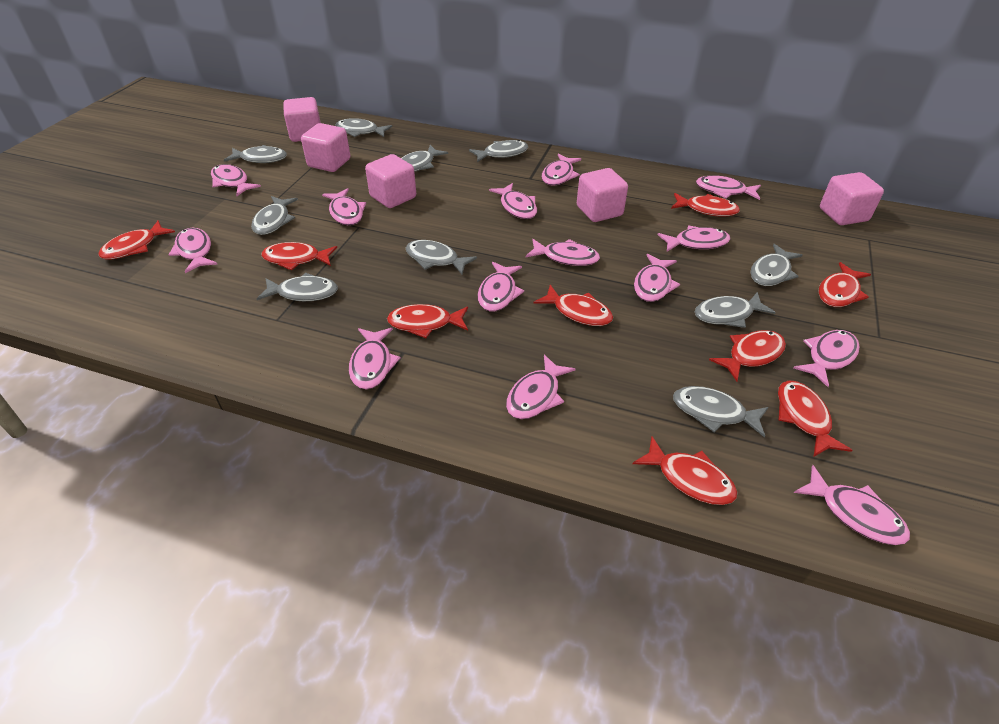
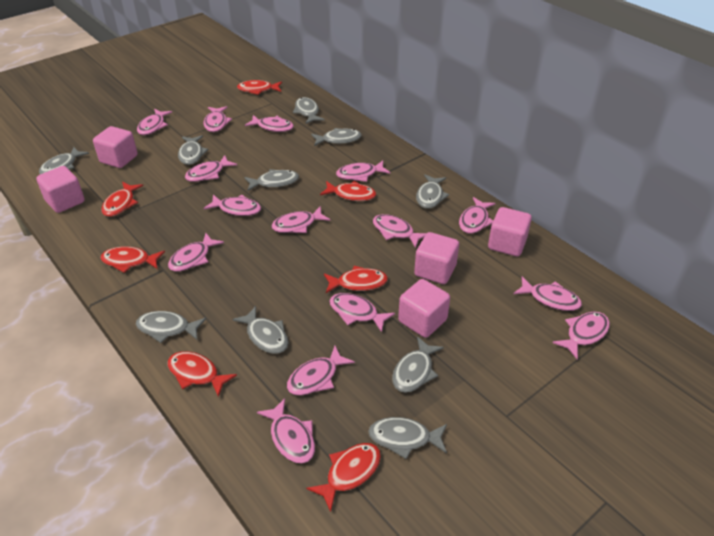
pink fish: [168,228,217,273] [211,164,261,196] [322,188,366,225] [349,328,401,389] [477,262,524,311] [489,183,537,219] [506,355,576,419] [526,239,600,266] [542,154,581,186] [634,254,680,302] [658,226,730,252] [696,175,761,200] [794,330,860,387] [794,465,910,545] = 14 -> [137,109,172,135] [168,233,224,272] [185,155,237,182] [204,106,232,132] [204,195,261,216] [245,115,294,132] [257,398,315,463] [271,206,330,233] [287,346,355,396] [329,293,395,332] [336,161,390,182] [373,214,427,248] [459,197,495,234] [513,276,582,311] [552,312,610,359] = 15
red fish: [98,220,175,260] [261,242,337,271] [387,304,468,338] [534,285,613,326] [632,436,738,505] [671,193,740,216] [709,330,786,381] [778,381,852,457] [819,262,871,307] = 9 -> [101,182,143,217] [101,246,165,273] [168,351,237,397] [237,80,282,95] [306,443,381,512] [320,181,376,201] [324,266,388,293] = 7

